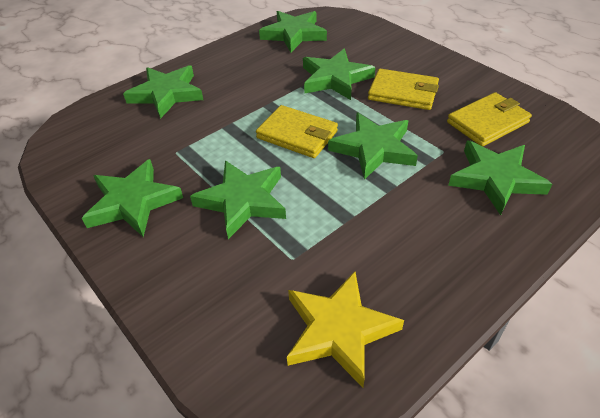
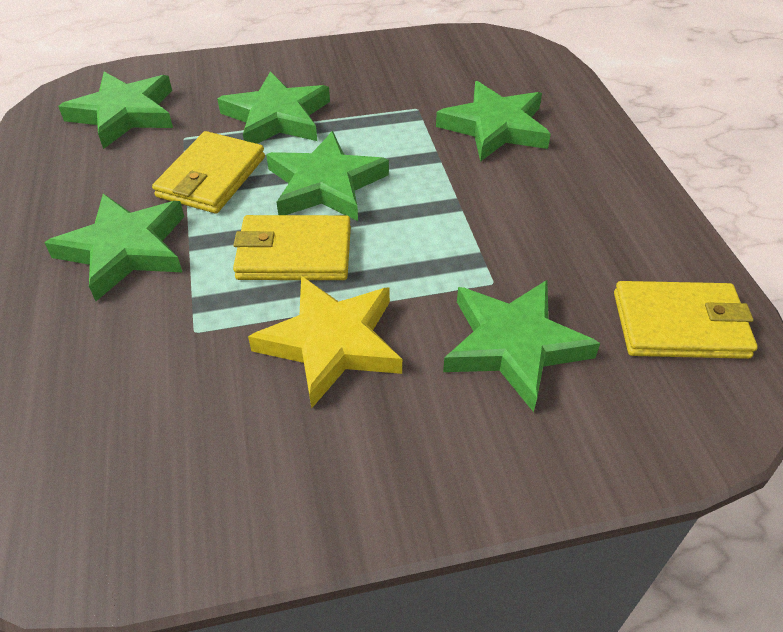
green star: [82,159,183,237] [123,65,203,119] [190,160,286,239] [259,11,327,52] [303,49,375,100] [328,112,418,180] [448,141,552,215] = 7 -> [44,194,185,301] [58,72,173,149] [217,71,330,144] [266,131,389,221] [436,81,551,162] [443,280,601,412] = 6

